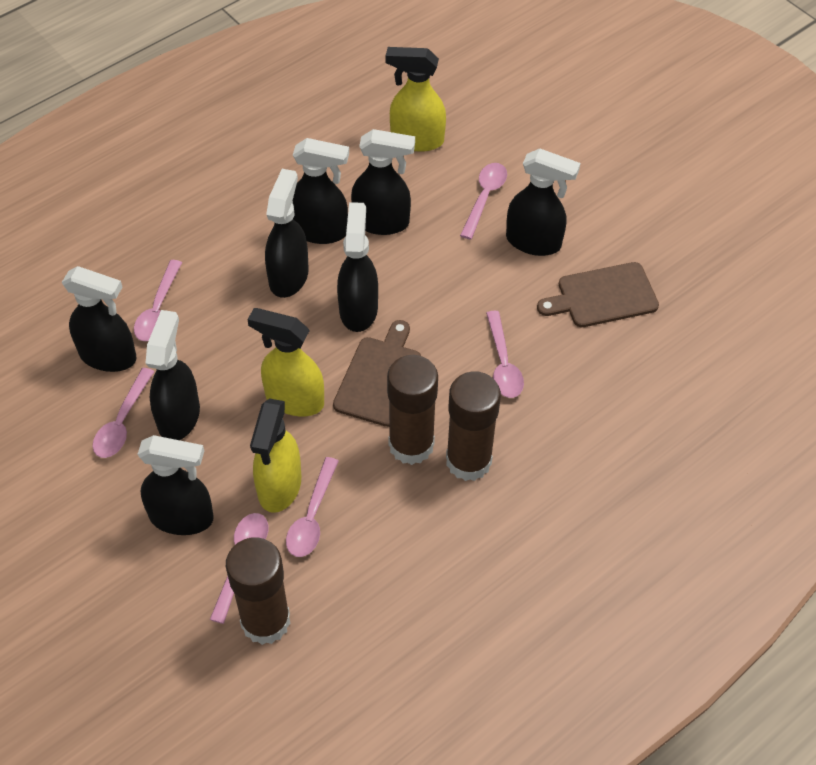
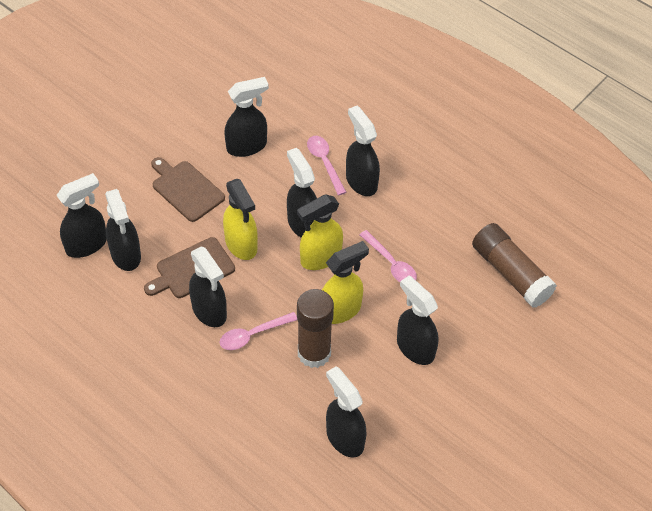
brown glue stick: [226,537,290,645] [387,355,438,465] [446,371,501,481] = 3 -> [297,289,334,368] [472,223,557,308] = 2
pink spoon: [93,368,154,458] [134,260,182,341] [210,513,268,624] [286,457,339,557] [460,163,507,239] [486,311,524,398] = 6 -> [219,312,297,350] [307,136,346,195] [359,230,417,282] = 3

